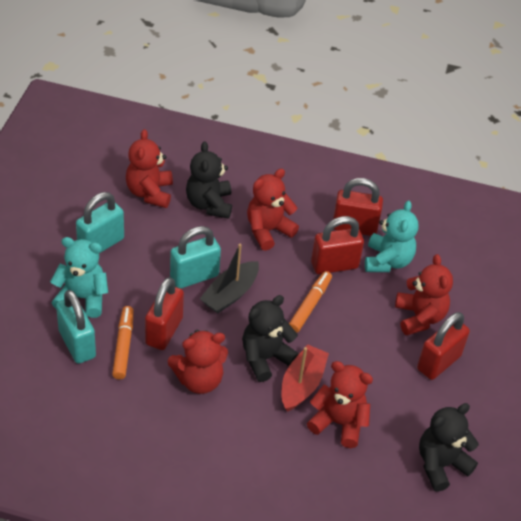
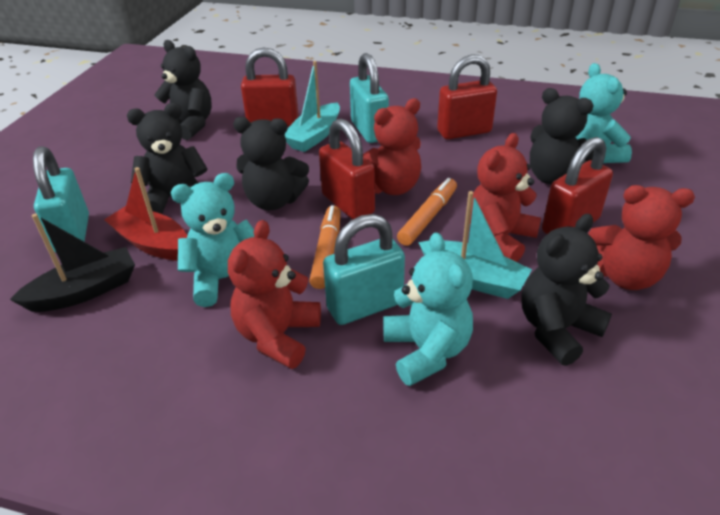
black teddy bear: [186,141,232,219] [242,295,299,382] [419,403,479,492] = 3 -> [127,103,208,214] [154,40,212,140] [233,117,309,210] [521,214,612,366] [530,88,594,184] = 5
red teddy bear: [126,129,173,208] [168,330,228,394] [247,169,299,251] [307,361,373,448] [395,254,453,336] = 5 -> [228,220,321,369] [363,98,421,195] [470,133,541,262] [588,185,695,290] = 4
turquoise boat: none = 0 -> [285,61,340,152] [418,191,532,299] = 2
turquoise teddy bear: [50,237,108,318] [365,201,418,272] = 2 -> [171,173,254,307] [383,232,473,386] [576,63,632,163] = 3

